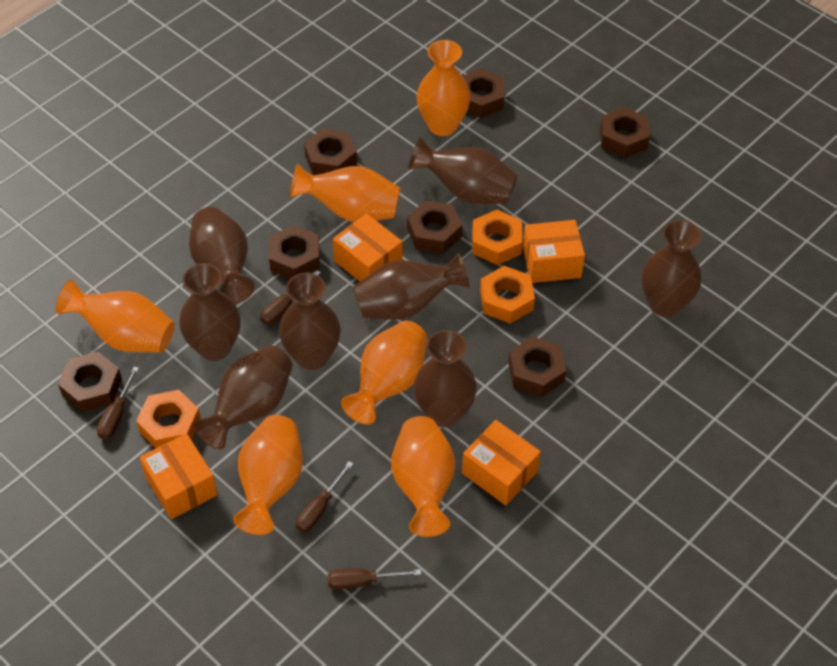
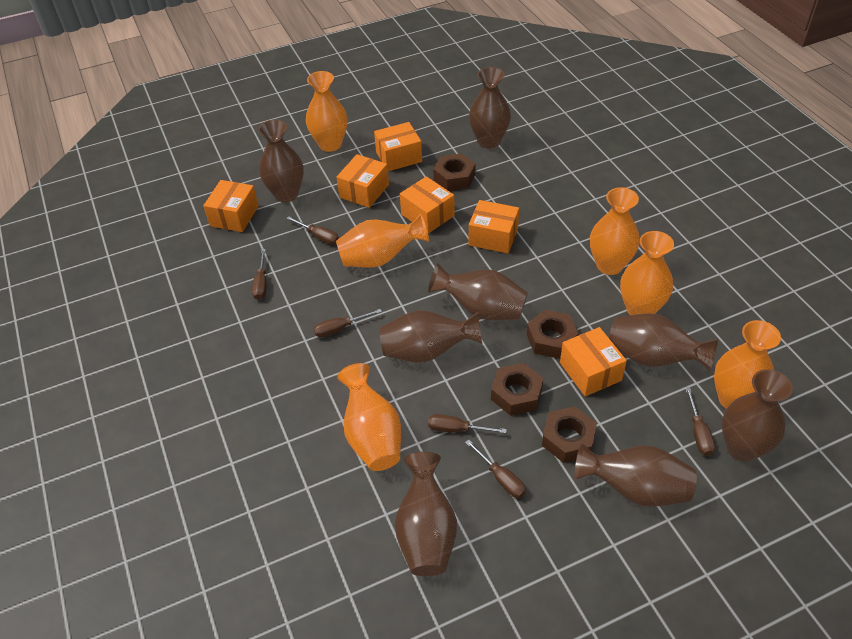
brown nut: [58,352,122,412] [269,225,320,279] [304,128,357,175] [407,201,462,254] [462,69,504,118] [508,336,567,397] [600,107,650,158] = 7 -> [433,153,476,191] [491,363,544,416] [526,310,578,359] [542,406,597,463] = 4
brown screwdriver: [97,367,139,439] [260,270,321,325] [296,461,353,532] [328,568,421,590] = 4 -> [252,249,267,300] [286,216,339,245] [314,309,382,337] [428,414,507,433] [465,440,526,498] [685,387,715,456] = 6
orange box: [140,433,218,519] [333,213,403,282] [462,420,541,505] [523,220,585,283] = 4 -> [203,180,258,232] [336,154,389,208] [374,122,422,171] [400,176,455,234] [469,200,519,253] [560,327,627,396] = 6
orange nut: [136,390,201,448] [472,210,523,265] [480,266,535,324] = 3 -> none = 0

